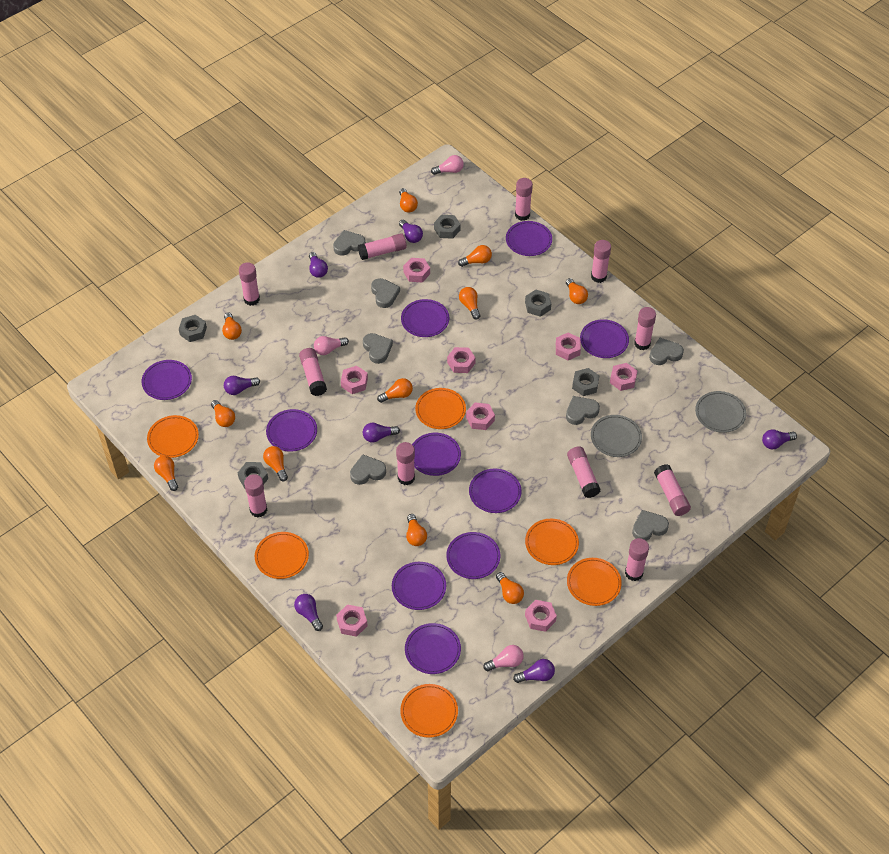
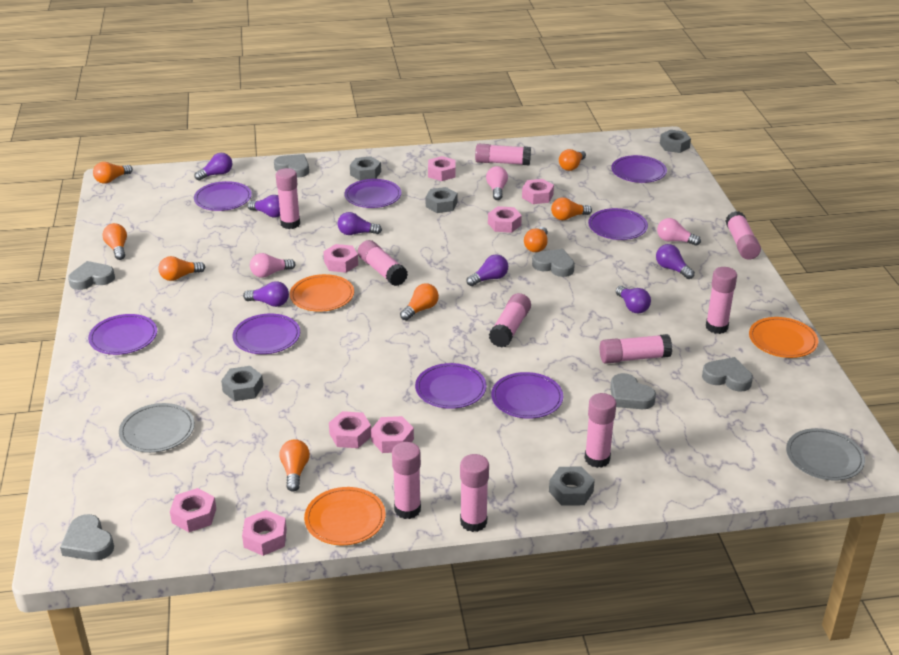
grey heart: [333,230,366,256] [350,454,386,485] [363,333,393,364] [371,278,400,308] [566,396,600,425] [632,510,669,541] [649,338,684,365] = 7 -> [60,514,114,561] [68,261,115,290] [274,154,309,177] [532,249,575,277] [610,373,656,409] [702,357,753,392] = 6
orange light bulb: [154,456,178,491] [211,400,235,427] [222,313,242,340] [263,446,288,481] [377,378,413,403] [399,188,418,213] [406,514,427,546] [458,245,492,267] [459,287,480,320] [496,572,524,604] [566,278,588,304] = 11 -> [93,162,133,184] [102,223,127,260] [158,256,205,281] [279,439,310,492] [400,283,439,320] [524,227,548,252] [551,197,592,220] [559,149,586,171] = 8
orange plate: [147,415,199,458] [255,532,309,579] [400,684,458,738] [415,388,466,429] [525,519,579,565] [567,558,622,606] = 6 -> [290,274,354,312] [304,487,386,545] [749,317,818,358] = 3
pink glue stick: [239,262,260,306] [244,474,267,517] [299,348,327,396] [358,233,407,260] [396,442,415,485] [515,178,533,221] [567,447,601,498] [591,240,611,283] [625,538,649,581] [634,307,656,350] [654,464,691,516] = 11 -> [276,168,300,229] [358,240,408,286] [392,442,421,519] [460,454,489,532] [475,144,531,165] [489,293,531,348] [585,393,616,468] [600,334,672,364] [706,267,737,334] [726,211,761,260] = 10
purple plate: [142,360,192,400] [266,409,317,452] [392,562,446,610] [401,299,449,337] [405,623,461,674] [412,433,461,476] [446,532,500,579] [469,469,521,513] [506,221,552,256] [580,319,629,358] = 10 -> [88,314,157,355] [194,181,252,211] [232,314,300,354] [344,179,402,208] [415,363,487,409] [491,372,563,419] [588,208,648,240] [611,155,667,183] = 8

